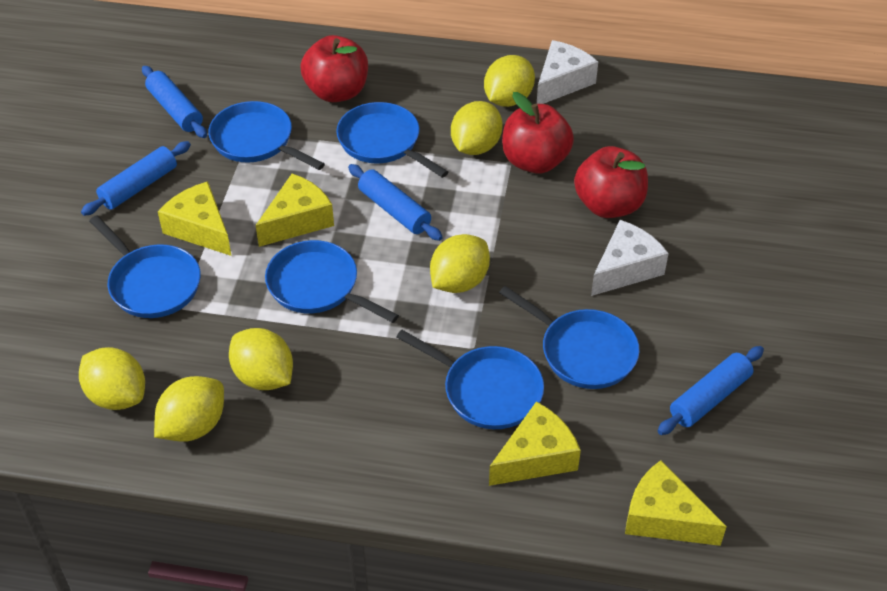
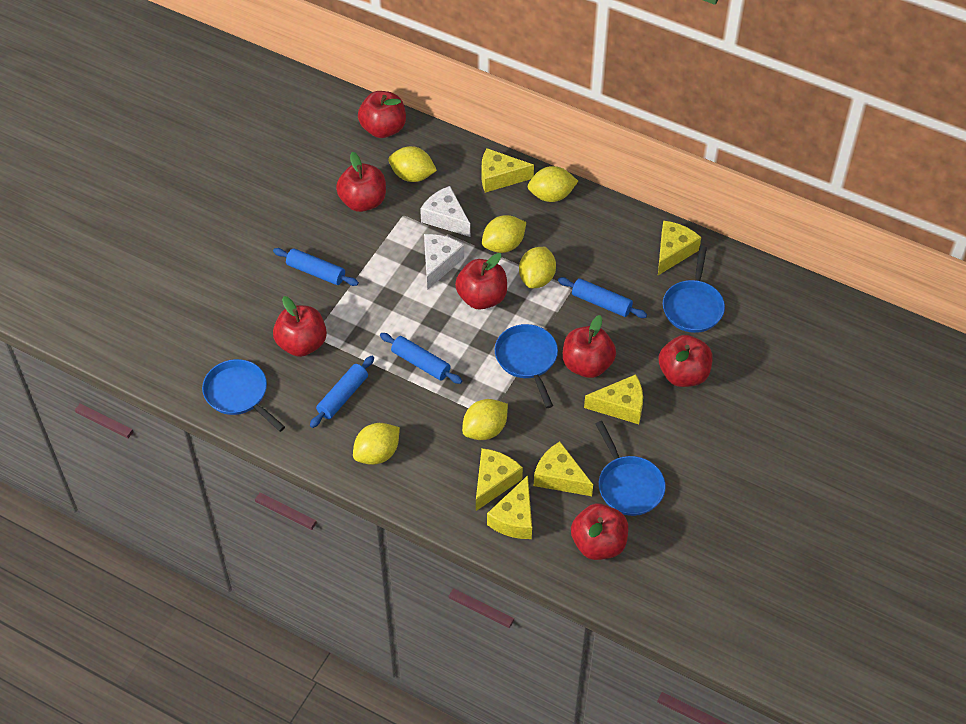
blue pan: [89,216,201,318] [209,101,325,170] [265,240,399,323] [336,102,448,178] [396,330,544,429] [499,286,639,389] = 6 -> [202,359,285,432] [495,324,558,408] [596,421,666,516] [663,246,725,333] = 4
red apple: [300,35,368,102] [502,92,574,174] [574,146,648,218] = 3 -> [273,296,327,357] [336,152,386,212] [358,91,406,138] [455,253,507,309] [563,315,616,378] [571,504,628,560] [659,335,713,387] = 7
yellow cheese: [158,181,232,256] [256,174,334,247] [489,401,581,486] [625,460,727,546] = 4 -> [476,448,523,511] [482,148,534,193] [487,475,532,539] [534,442,593,496] [584,374,643,424] [658,220,701,275] = 6

